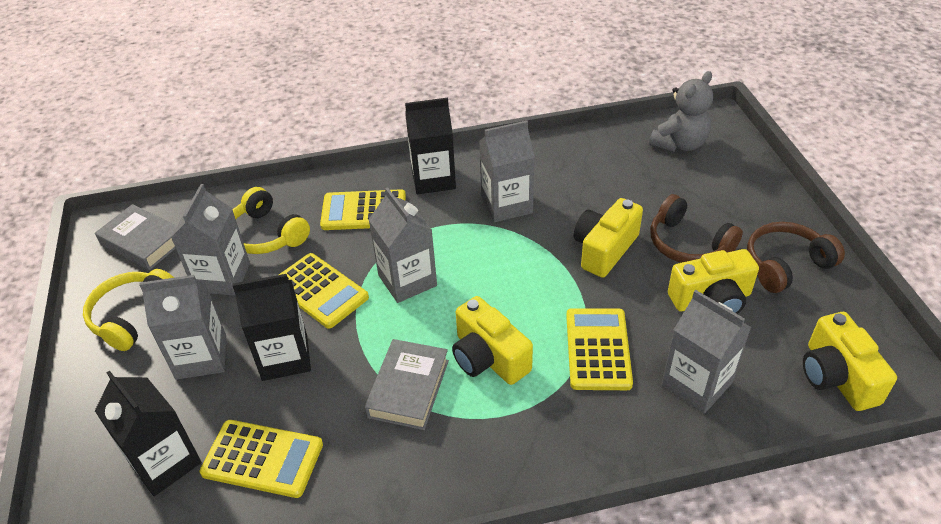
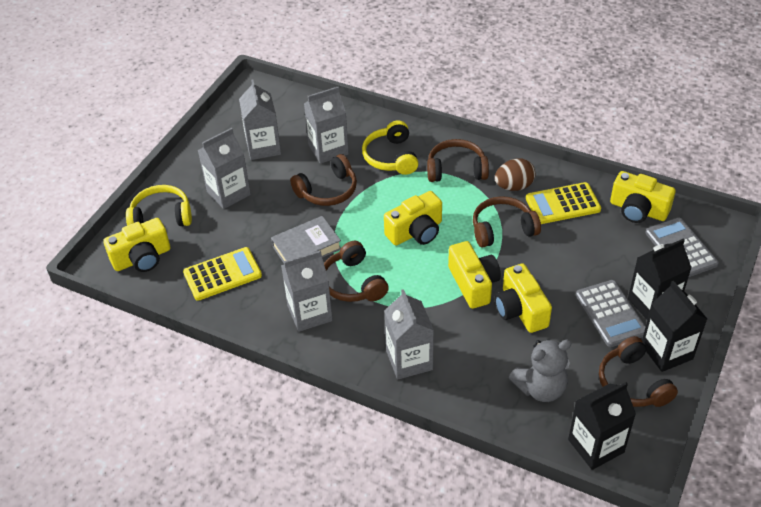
brown egg: none = 0 -> [495,159,535,191] = 1
brown headphones: [650,194,743,263] [747,222,845,293] = 2 -> [290,154,357,206] [324,241,389,302] [427,139,489,182] [473,196,541,248] [599,336,678,407] = 5
grey book: [95,204,177,270] [365,339,449,430] = 2 -> [271,216,341,263] = 1
grey calculator: none = 0 -> [576,280,646,347] [645,217,719,278] = 2
yellow calculator: [200,420,323,498] [279,253,369,329] [320,189,406,230] [566,308,633,390] = 4 -> [183,247,262,301] [526,182,601,224] = 2
yellow camera: [452,296,533,385] [574,198,643,278] [668,249,759,314] [803,312,897,411] = 4 -> [103,218,171,272] [384,191,442,246] [448,241,501,309] [495,264,552,333] [610,171,676,223] = 5

